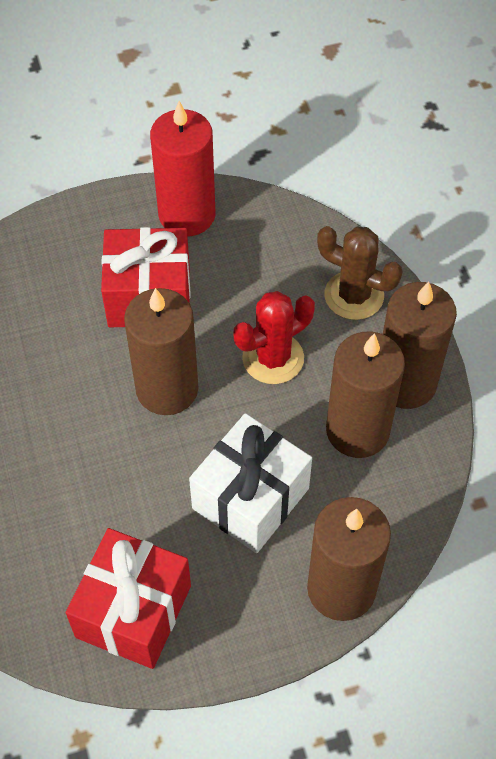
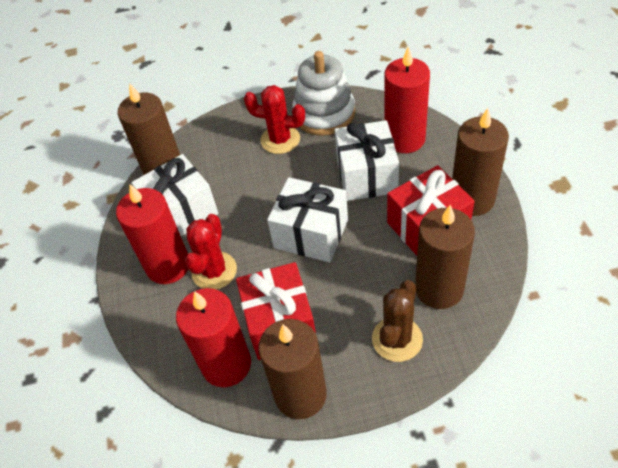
red cactus: [234,291,315,384] = 1 -> [185,214,237,290] [244,85,305,154] = 2
red candle: [150,101,216,236] = 1 -> [116,184,188,284] [176,288,251,387] [384,47,430,153] = 3
white gift: [189,413,312,553] = 1 -> [131,154,218,236] [267,177,348,263] [335,120,399,201] = 3
white stacking toy: none = 0 -> [292,51,355,136] = 1

